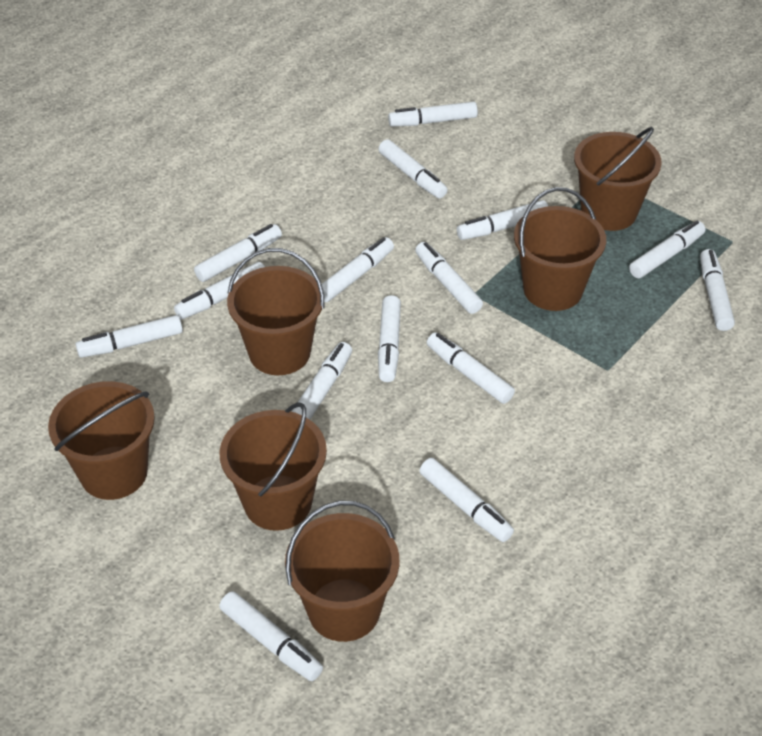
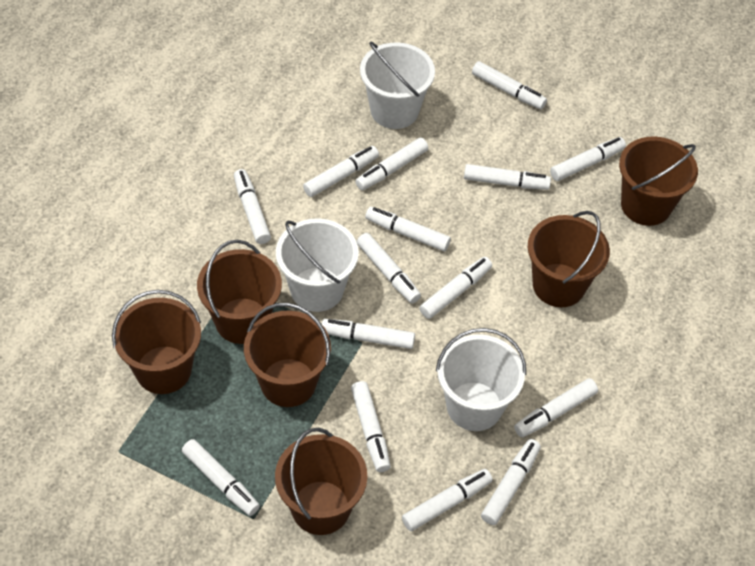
white bucket: none = 0 -> [276,218,359,312] [360,42,435,129] [436,328,526,431] = 3

